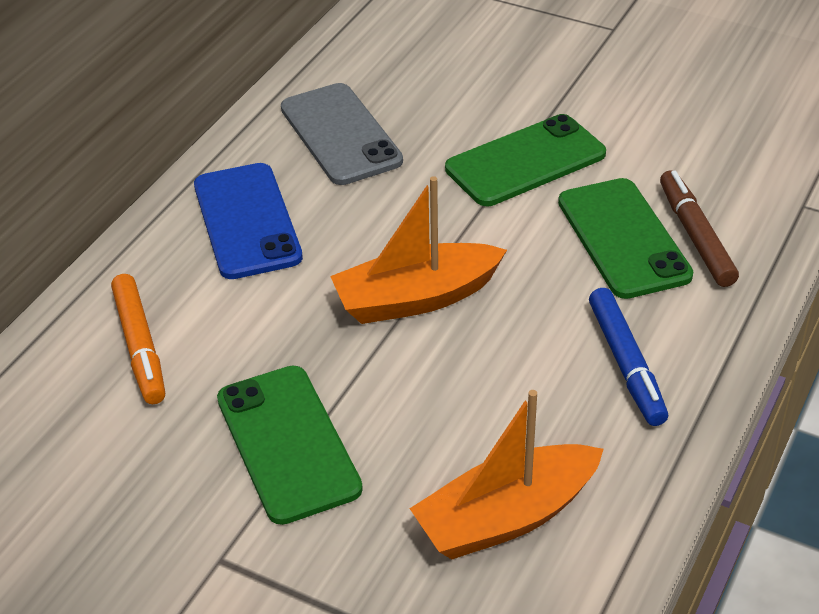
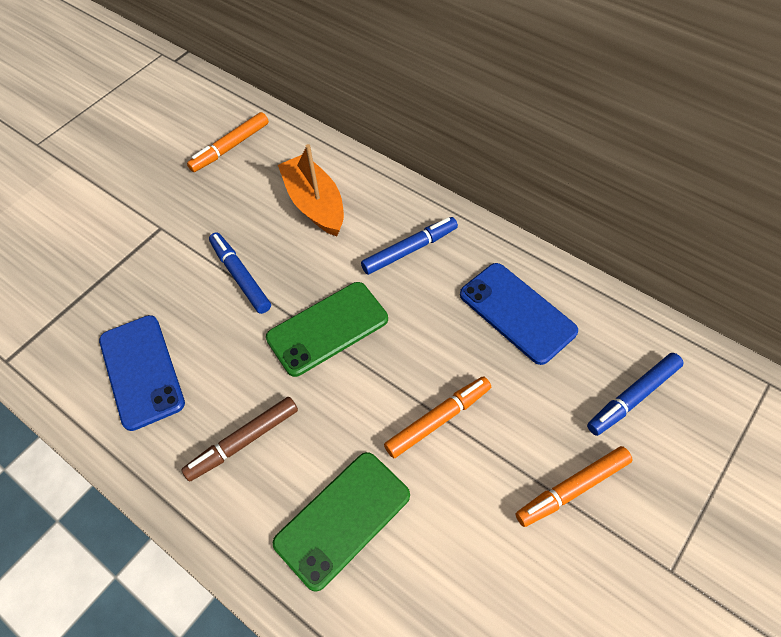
blue marker: [589,288,668,426] = 1 -> [209,232,271,314] [361,217,458,275] [587,353,684,436] = 3
blue phone: [194,163,303,279] = 1 -> [99,315,185,431] [460,263,578,365] = 2
green phone: [217,366,363,525] [445,114,606,206] [558,178,693,299] = 3 -> [266,282,388,377] [273,452,410,592] = 2
grey phone: [281,83,403,185] = 1 -> none = 0
orange boat: [330,176,507,324] [409,390,604,559] = 2 -> [278,144,344,236] = 1
orange marker: [111,274,165,404] = 1 -> [187,112,269,172] [384,377,491,458] [516,446,633,527] = 3

